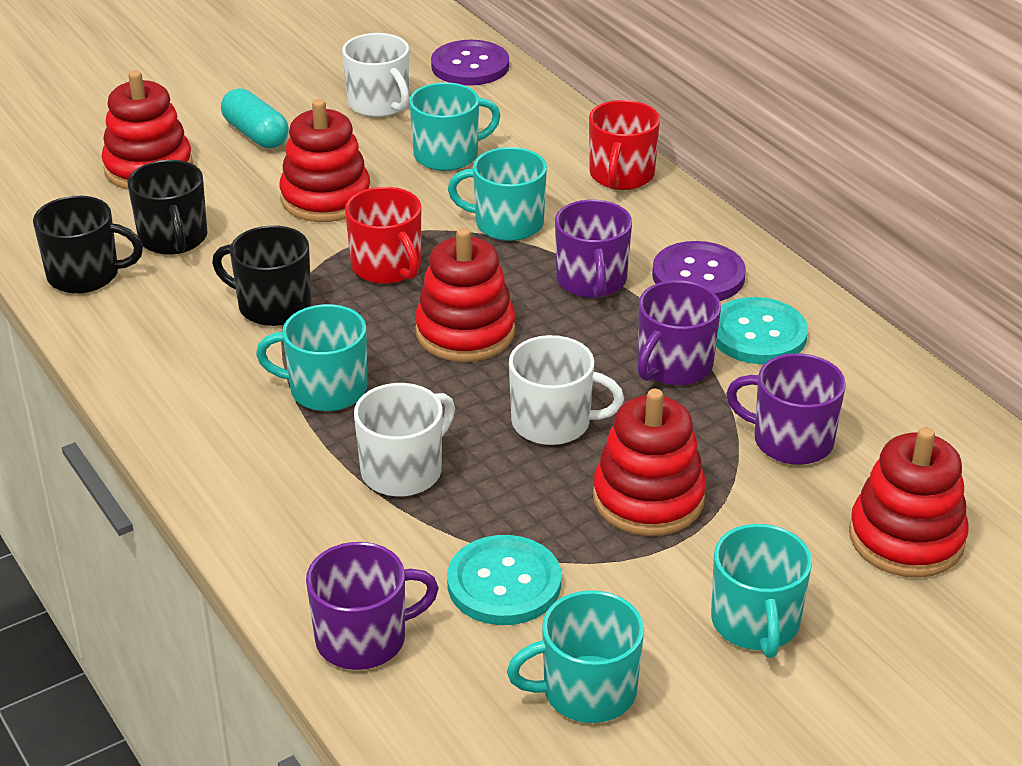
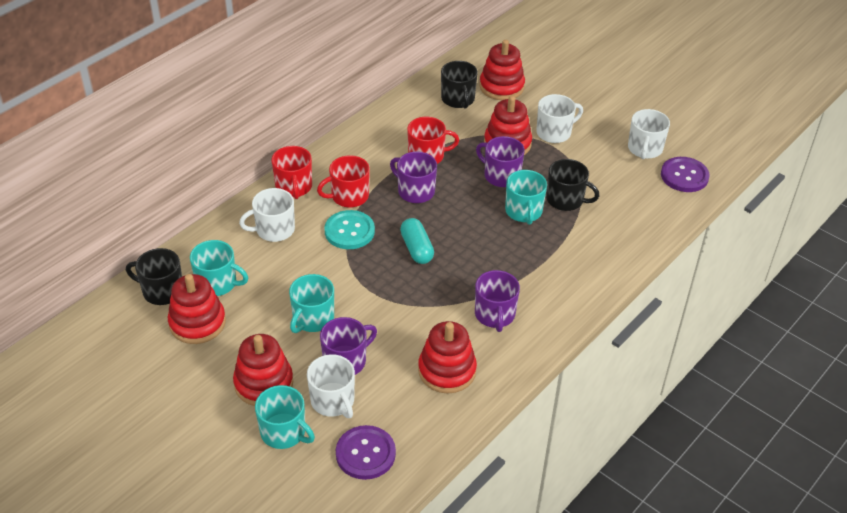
red mug: [345,187,421,284] [589,100,660,190] = 2 -> [272,146,312,199] [317,155,370,208] [407,117,459,164] = 3
turquoise button: [447,535,561,625] [716,297,808,364] = 2 -> [325,210,375,249] = 1
turquoise mug: [256,304,367,411] [409,82,501,171] [448,147,547,241] [507,590,644,723] [711,524,812,658] = 5 -> [190,240,248,296] [255,385,315,449] [289,274,334,333] [505,170,547,225] = 4
white mug: [342,33,409,117] [354,383,455,497] [509,335,624,445] = 3 -> [239,188,295,242] [307,354,355,418] [536,94,583,143] [628,109,670,159] = 4

